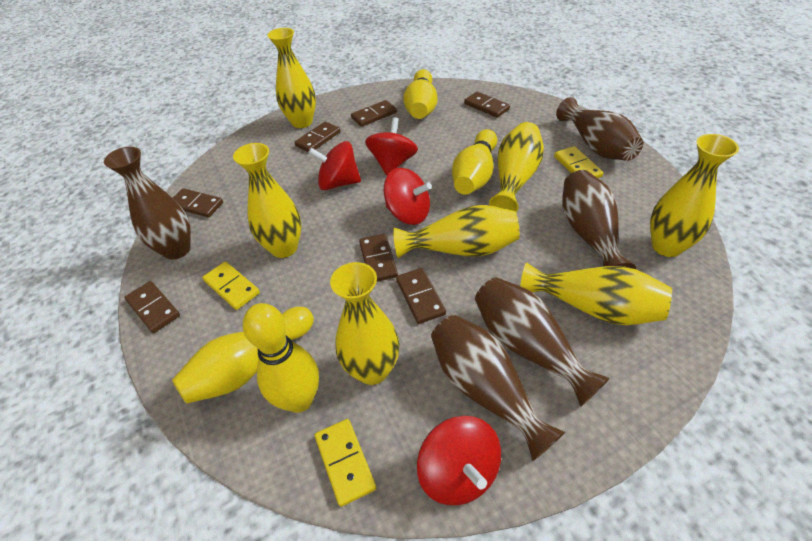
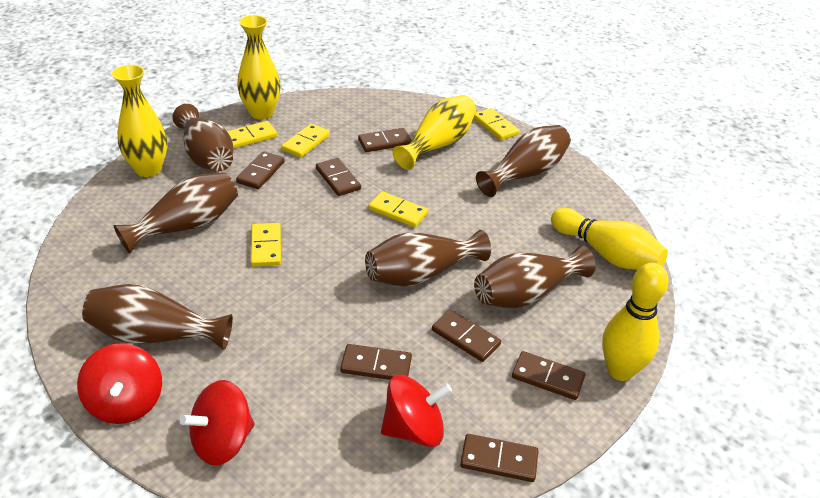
brown vase: [104,147,191,260] [431,315,565,461] [475,277,610,406] [556,97,643,161] [562,170,636,269] = 5 -> [82,284,233,350] [114,172,238,254] [172,104,233,171] [365,230,491,286] [474,246,596,308] [476,125,571,197] = 6
red spinning top: [308,141,361,190] [365,117,418,175] [384,168,432,225] [417,416,501,505] = 4 -> [77,343,162,424] [180,380,255,465] [381,375,452,447] = 3
yellow bowling pin: [172,307,314,404] [243,303,319,413] [403,69,437,119] [452,129,497,195] = 4 -> [551,208,668,270] [602,263,669,381] = 2
yellow domino: [202,261,260,310] [315,419,376,507] [554,146,603,178] = 3 -> [227,121,278,149] [251,223,281,267] [281,123,330,158] [368,191,428,227] [474,108,519,140] = 5
yellow vase: [233,143,302,258] [268,28,316,128] [330,262,399,385] [393,205,520,258] [489,122,544,212] [520,262,672,325] [650,134,739,257] = 7 -> [112,65,168,177] [237,15,281,120] [393,95,476,170] = 3

